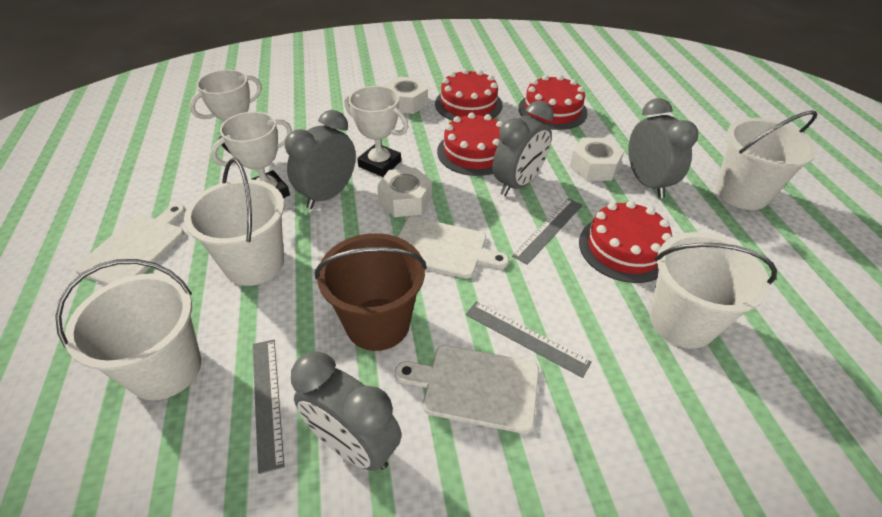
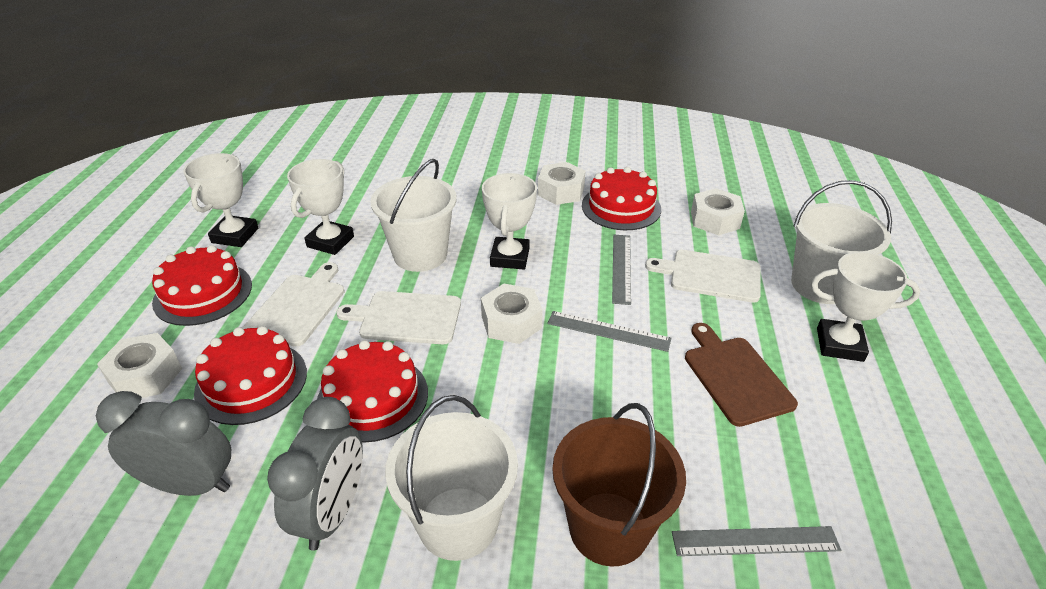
brown cutting board: none = 0 -> [685,323,798,427] = 1
grey clock: [285,110,356,209] [291,351,402,471] [493,101,554,196] [629,98,698,198] = 4 -> [96,391,231,496] [267,397,363,551] = 2
white bucket: [55,259,201,400] [184,158,284,286] [650,232,777,349] [716,110,817,210] = 4 -> [370,159,457,272] [385,395,518,561] [791,180,892,304] = 3
white nut: [377,168,432,217] [385,76,428,114] [570,138,625,181] = 3 -> [97,333,182,398] [481,284,543,344] [538,162,586,205] [691,188,745,236] = 4
white trophy: [190,70,262,155] [211,112,292,198] [344,86,408,177] = 3 -> [183,153,258,247] [287,159,354,255] [482,173,537,269] [811,252,921,362] = 4

